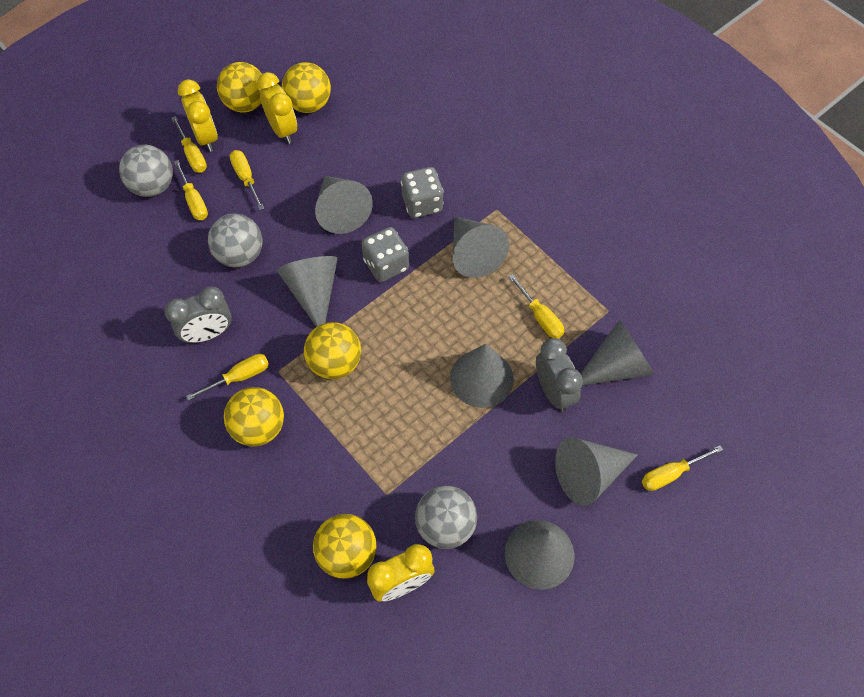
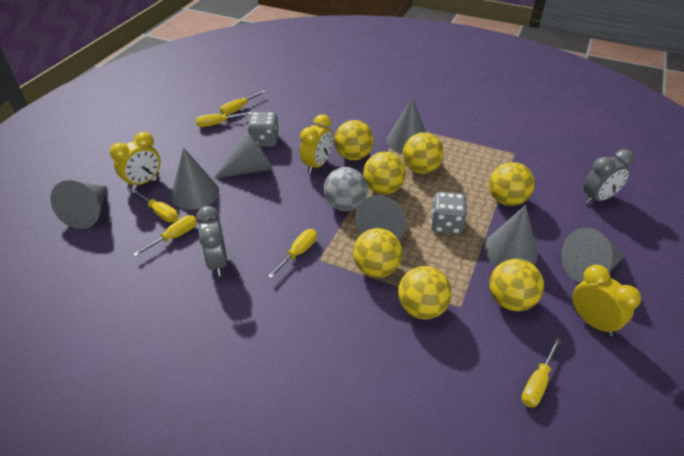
grey ball: [119,145,173,197] [208,214,263,267] [415,485,477,549] = 3 -> [324,167,368,211] = 1
yellow ball: [217,62,262,113] [224,387,284,446] [282,62,331,113] [304,322,361,379] [313,514,376,579] = 5 -> [334,120,374,160] [353,228,403,278] [363,152,406,195] [398,266,452,319] [403,132,444,174] [489,162,535,206] [489,259,544,311] = 7

